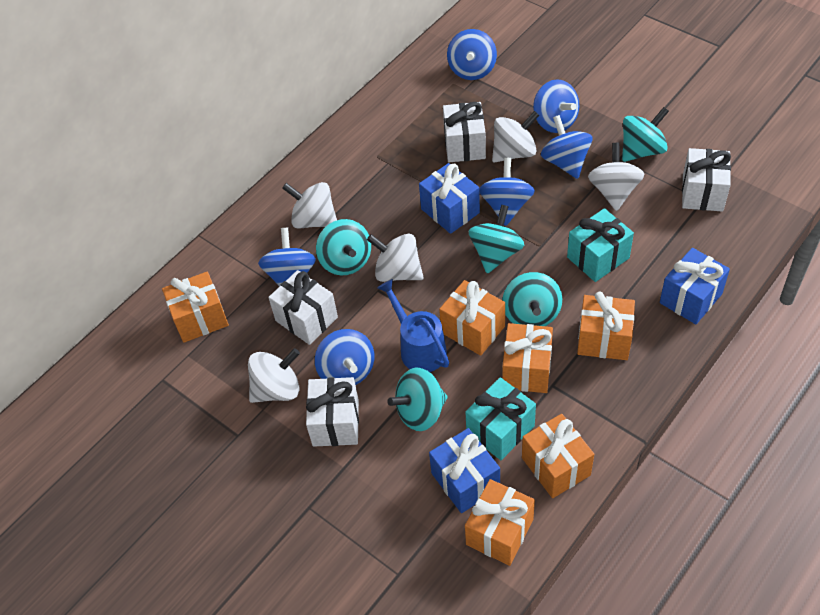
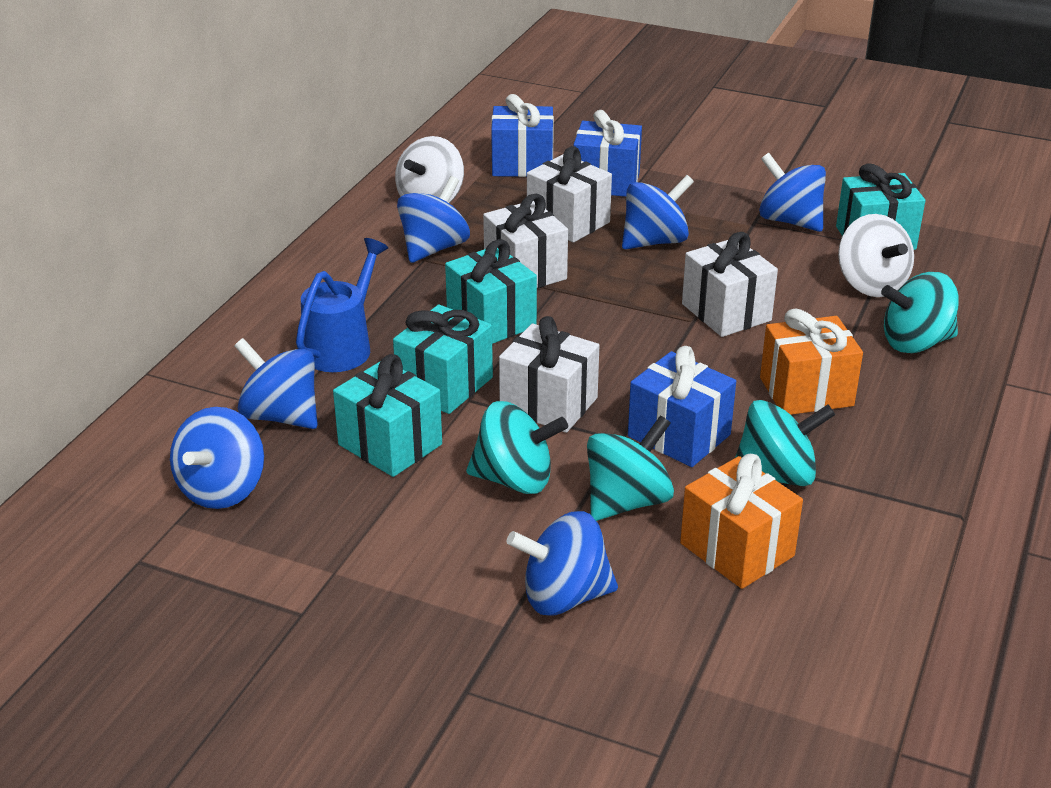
orange gift: [162,271,229,343] [439,280,505,356] [465,479,535,566] [502,323,553,393] [522,414,594,498] [577,292,635,360] = 6 -> [680,454,803,589] [760,308,863,415] = 2
turquoise gift: [465,377,536,460] [567,208,634,282] = 2 -> [333,354,442,477] [393,304,493,414] [445,239,537,344] [836,163,925,250] = 4
turquoise spinning top: [316,219,371,275] [387,368,448,431] [469,205,524,273] [502,272,562,326] [622,107,669,162] = 5 -> [466,401,568,494] [587,416,674,521] [735,400,835,486] [881,272,959,353] = 4
white spinning top: [248,348,300,403] [282,182,337,229] [367,233,424,282] [492,111,539,162] [588,143,644,211] = 5 -> [395,136,464,203] [838,214,914,297] = 2

